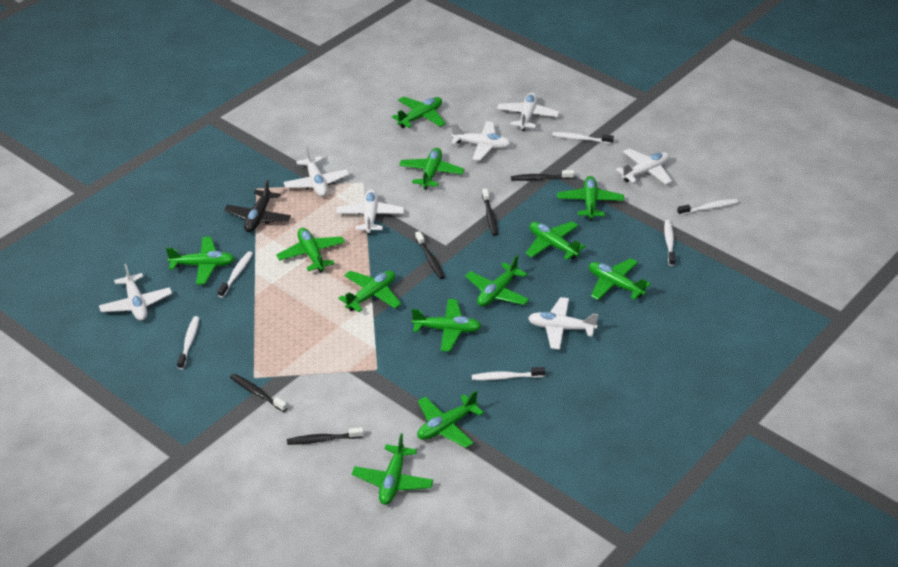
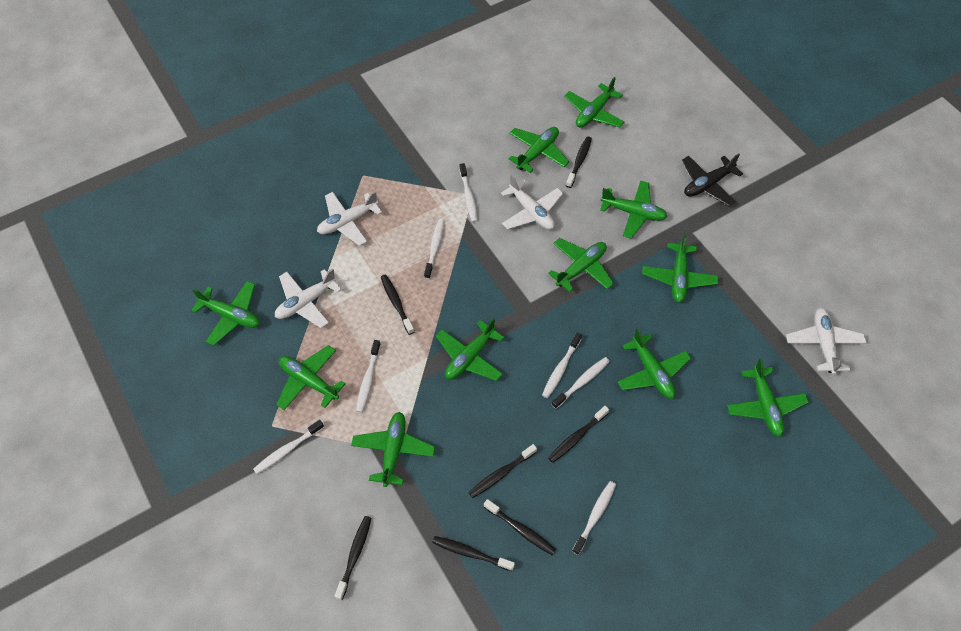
black toothbrush: [230,374,287,412] [287,427,364,445] [415,231,445,279] [482,188,498,236] [511,170,574,181] = 5 -> [335,516,371,600] [381,274,414,335] [432,536,515,571] [468,444,537,498] [484,499,556,555] [548,406,609,463] [566,137,592,188] = 7
green plane: [166,237,235,284] [276,228,345,272] [338,271,401,312] [352,433,433,505] [392,96,446,128] [399,148,464,190] [412,299,481,352] [417,391,484,448] [465,255,529,306] [526,221,586,260] [557,176,624,220] [589,258,651,300] = 12 -> [191,281,260,346] [276,345,346,410] [351,412,435,487] [436,318,504,381] [508,127,570,173] [548,238,614,292] [564,77,624,128] [600,180,667,239] [617,329,691,399] [642,233,718,303] [727,359,809,437] = 11
white plane: [99,264,172,321] [283,146,349,197] [336,189,404,235] [452,121,511,161] [497,92,559,131] [528,297,599,350] [616,148,672,185] = 7 -> [275,268,342,328] [317,191,382,246] [501,174,563,230] [786,308,867,375] = 4
white toothbrush: [177,316,199,369] [218,251,253,298] [472,367,545,381] [552,132,614,144] [664,220,675,266] [677,199,738,215] = 6 -> [253,420,324,474] [356,340,381,413] [424,219,444,279] [459,163,478,222] [542,332,582,398] [551,357,610,409] [572,481,616,555] = 7

